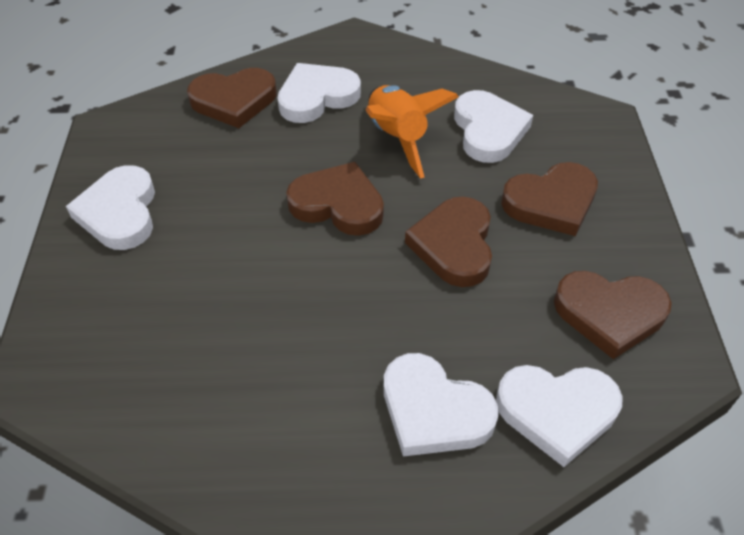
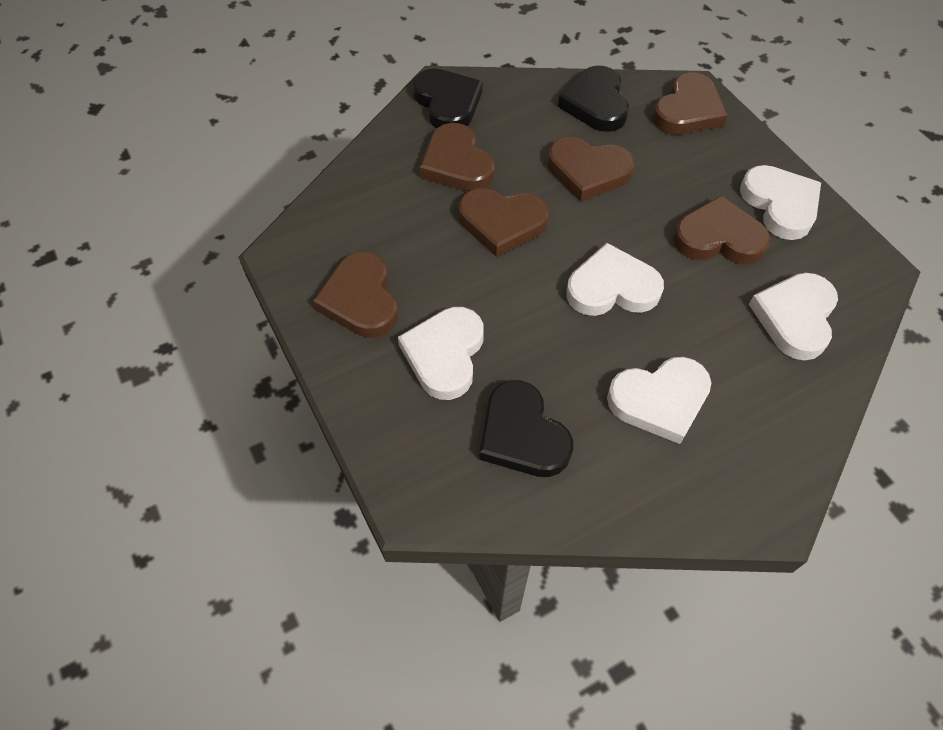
black heart: none = 0 -> [413,68,482,128] [479,380,573,477] [558,66,629,132] = 3
brown heart: [187,68,277,128] [286,162,384,236] [405,197,492,287] [501,162,598,236] [554,271,672,359] = 5 -> [313,252,398,338] [420,123,495,191] [459,188,549,257] [548,137,635,202] [653,73,728,135] [673,196,771,264] = 6
orange rocket: [365,85,459,179] = 1 -> none = 0

